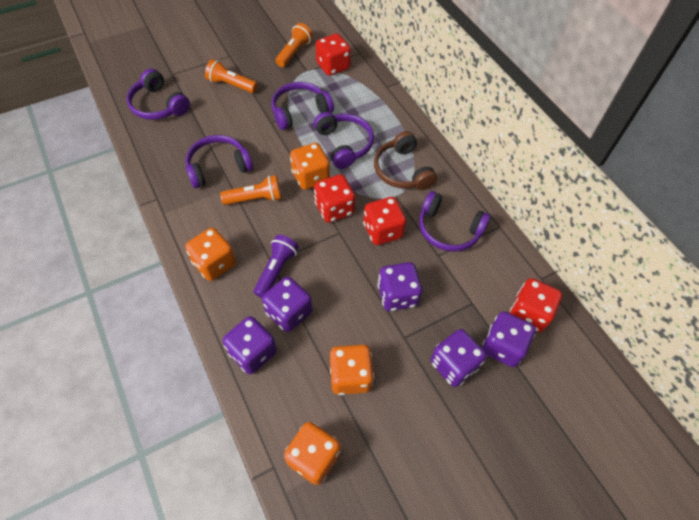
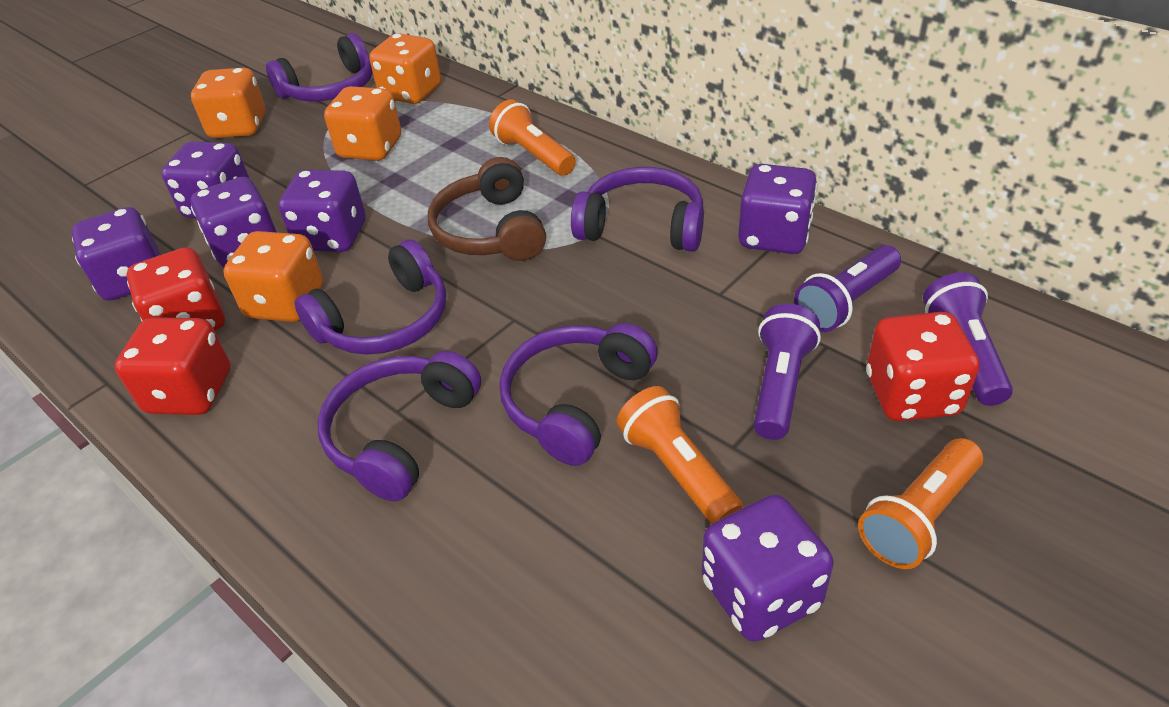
purple dice: [223,316,277,374] [262,276,312,332] [377,262,422,311] [431,329,487,387] [482,311,536,367] = 5 -> [72,207,160,301] [161,141,250,218] [191,177,277,267] [278,170,366,252] [702,495,834,642] [738,164,817,254] = 6
purple flashlight: [253,235,299,298] = 1 -> [754,304,821,440] [794,245,901,332] [923,272,1013,406] = 3
red dice: [314,174,355,223] [316,33,351,76] [363,197,406,245] [510,278,562,332] = 4 -> [115,317,231,415] [127,247,225,331] [866,312,979,421] = 3

